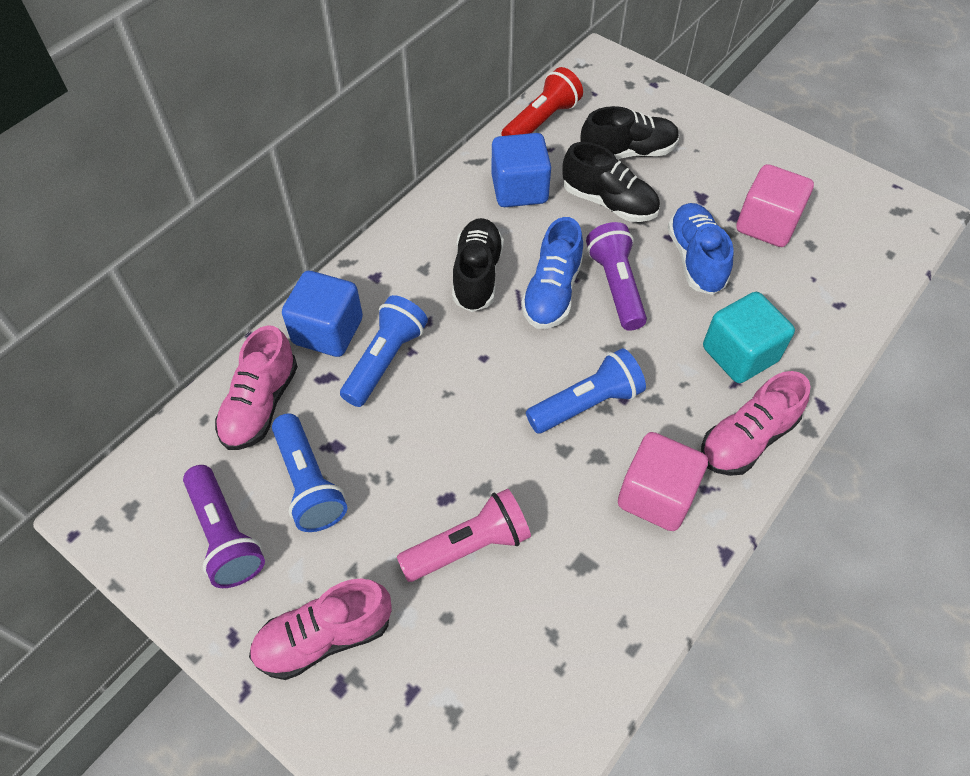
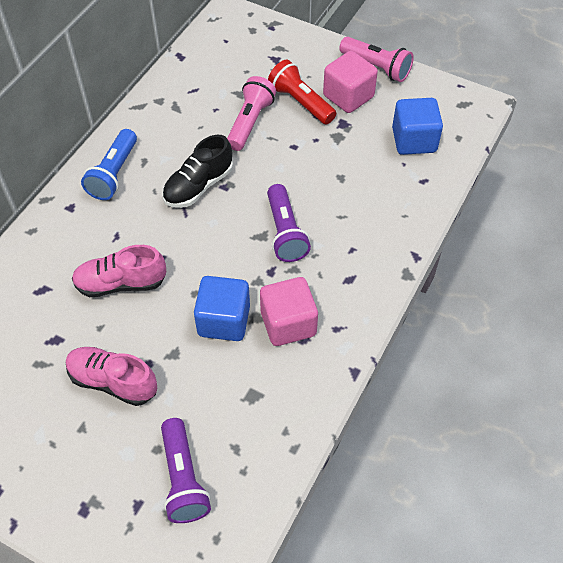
black shoe: [452,218,504,312] [563,142,660,222] [580,106,679,159] = 3 -> [162,135,233,208] = 1
blue flashlight: [272,414,347,532] [340,295,428,407] [526,348,646,433] = 3 -> [81,129,137,200] = 1
blue shoe: [521,217,583,329] [668,203,734,295] = 2 -> none = 0
pink flashlight: [397,489,531,582] = 1 -> [227,76,276,151] [339,37,414,82] = 2
pink shoe: [215,325,298,450] [249,579,392,680] [701,371,811,476] = 3 -> [66,347,157,406] [72,245,166,297] = 2
turquoise cube: [703,292,795,383] = 1 -> none = 0

